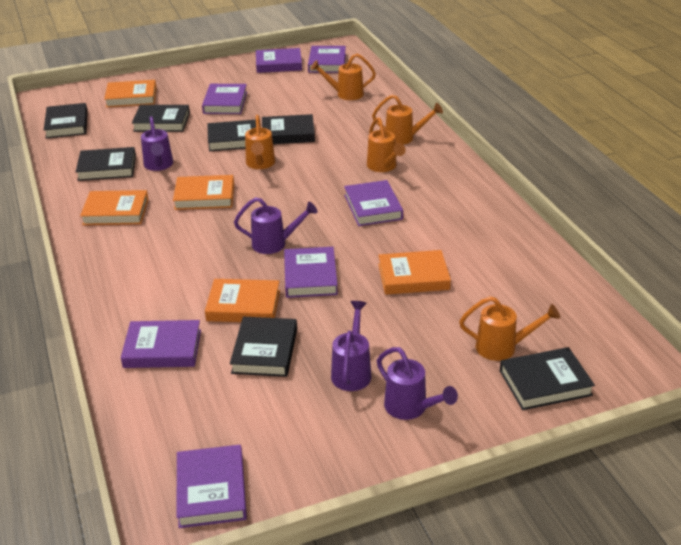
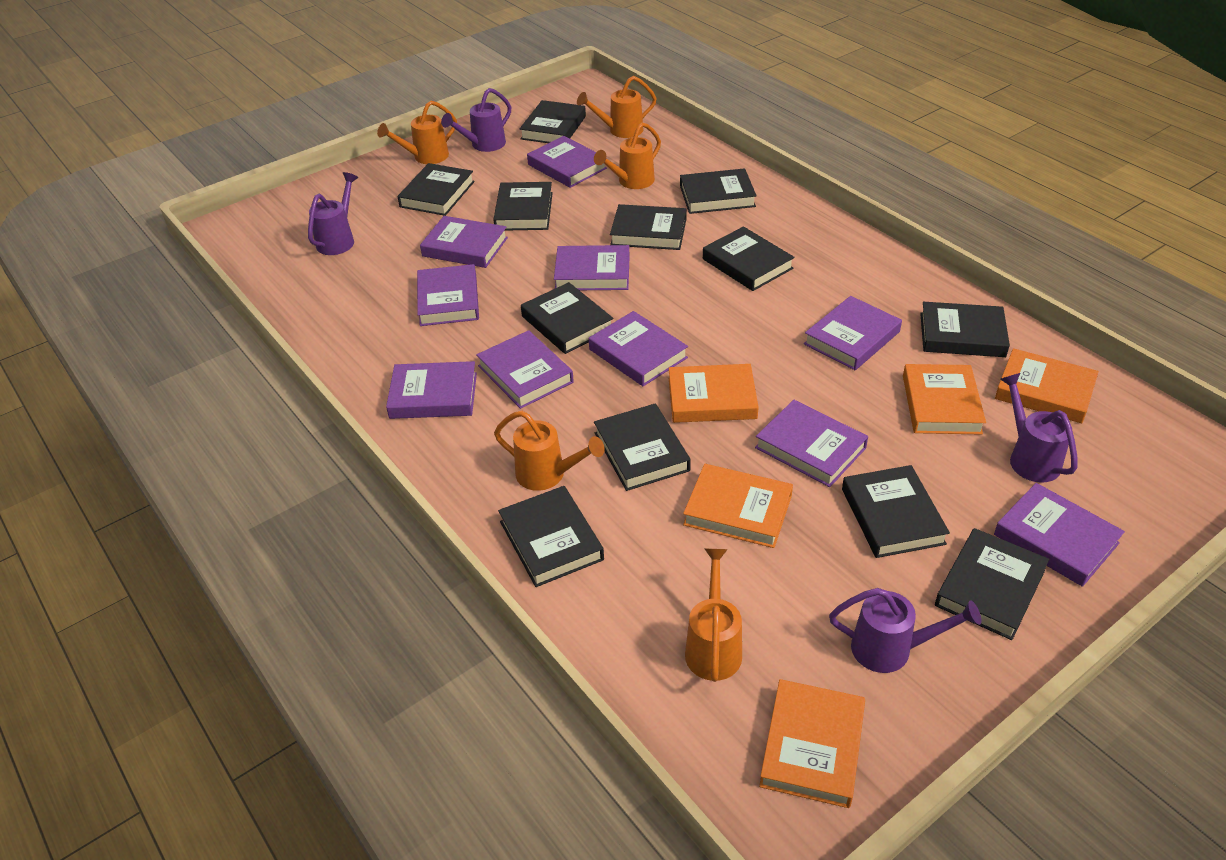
black book: [44,103,88,138] [76,147,136,181] [132,105,190,132] [207,120,256,151] [230,317,297,377] [262,114,315,144] [500,347,595,410] = 7 -> [397,163,475,216] [493,182,553,231] [498,486,604,587] [519,100,586,143] [521,282,614,354] [594,404,691,491] [610,204,687,250] [680,168,757,214] [703,226,795,291] [842,465,950,558] [920,302,1010,357] [935,528,1049,640] = 12
purple book: [121,320,201,368] [176,445,247,528] [202,84,247,114] [256,48,302,73] [284,247,338,298] [308,46,346,73] [344,180,403,226] = 7 -> [386,361,477,419] [417,264,479,326] [420,216,508,268] [476,330,574,409] [527,136,607,188] [554,245,630,290] [589,311,688,386] [755,400,868,487] [804,296,902,370] [994,483,1125,587] = 10

